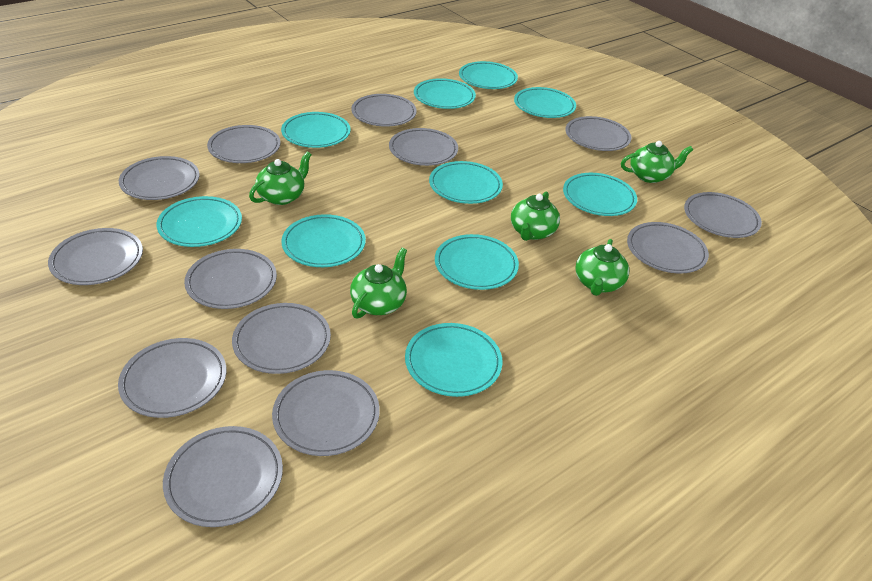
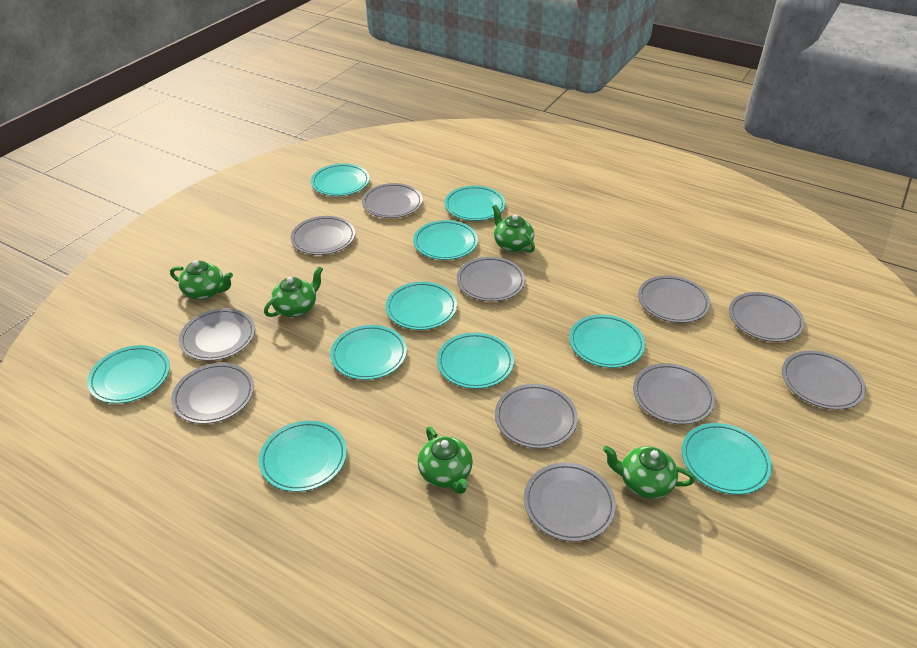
grey plate: [48,228,143,285] [118,338,227,418] [119,156,199,200] [163,426,283,527] [184,249,277,309] [207,125,281,163] [232,303,331,374] [272,370,380,456] [351,94,417,127] [389,128,458,166] [565,116,632,151] [627,222,709,274] [684,192,762,238] = 13 -> [171,363,254,424] [179,308,255,361] [291,216,355,255] [362,183,423,218] [457,257,525,301] [495,384,578,449] [524,463,616,542] [633,363,715,424] [638,275,710,323] [729,292,805,342] [782,350,866,410] = 11

